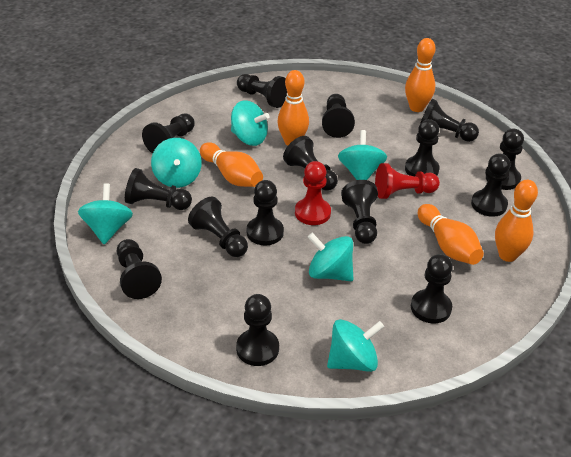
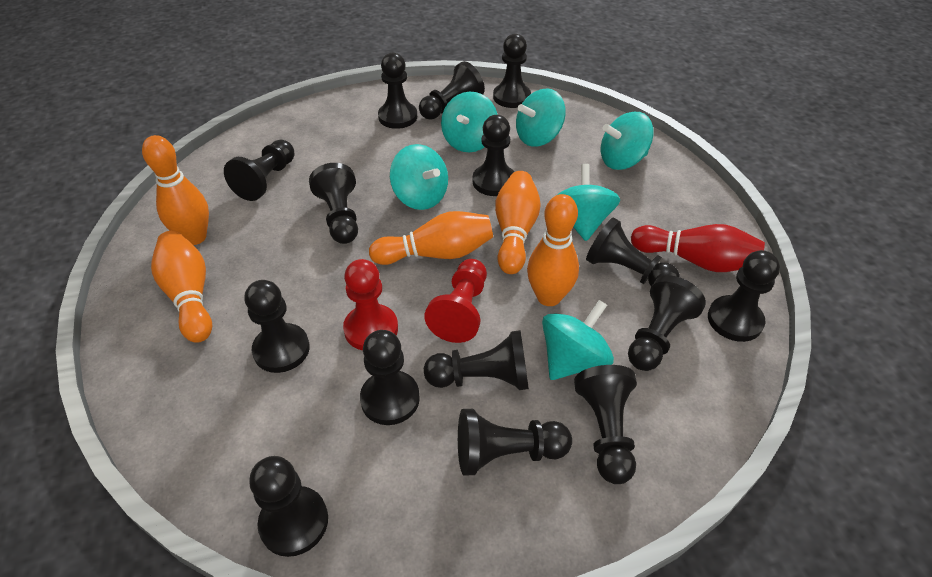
red bowling pin: none = 0 -> [631,224,765,272] = 1

